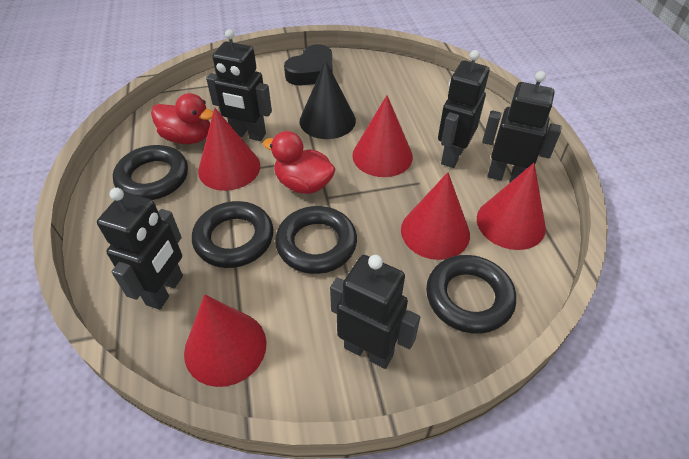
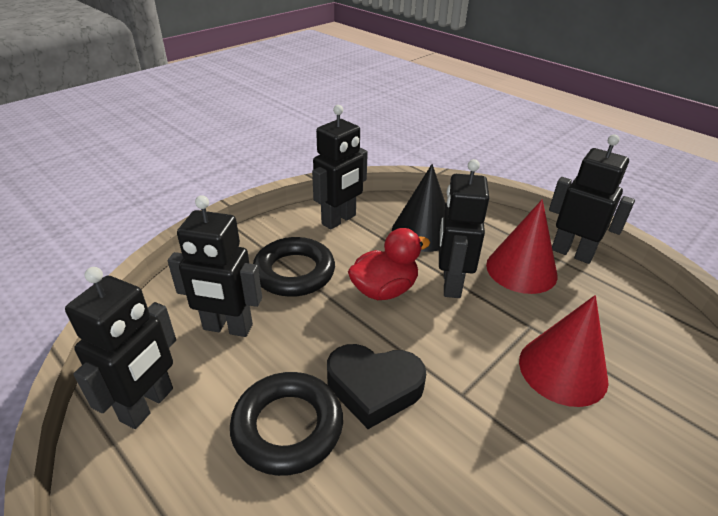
black ring: [113,145,188,200] [192,201,273,268] [275,206,357,274] [426,255,516,334] = 4 -> [230,372,343,476] [253,237,335,297] = 2
red cone: [184,294,267,387] [198,108,260,191] [352,95,413,177] [401,172,470,260] [477,163,546,250] = 5 -> [486,199,557,294] [519,295,609,407] = 2
red duck: [151,93,213,144] [263,131,336,194] = 2 -> [348,228,430,300] = 1

